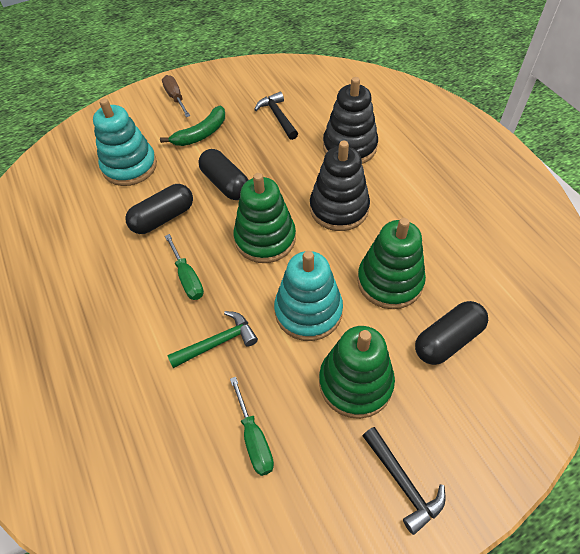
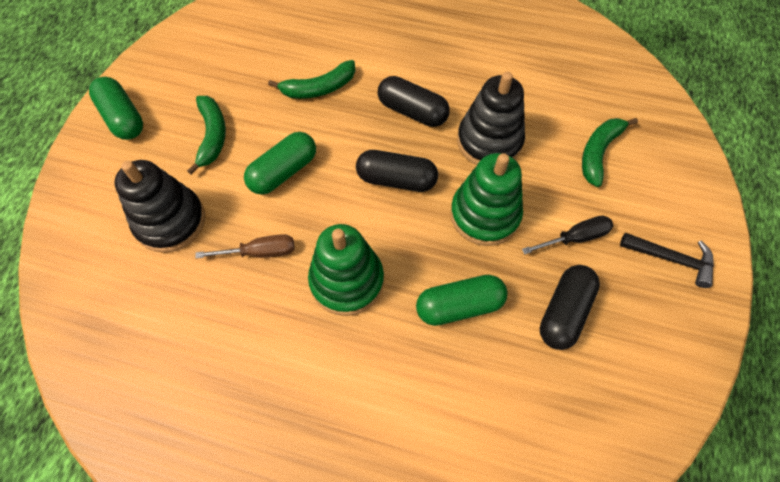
black hammer: [254,92,298,140] [362,427,446,535] = 2 -> [620,233,714,288] = 1
black screwdriver: none = 0 -> [522,216,613,254] = 1
green banana: [160,105,225,146] = 1 -> [187,96,226,175] [268,60,355,99] [582,118,638,187] = 3
green capsule: none = 0 -> [89,77,143,140] [244,132,316,195] [416,275,508,326] = 3
green hammer: [167,311,258,368] = 1 -> none = 0
green screwdriver: [165,234,204,300] [230,377,274,476] = 2 -> none = 0
green stacking toy: [234,173,296,263] [319,326,395,419] [357,218,426,309] = 3 -> [308,224,384,316] [450,153,523,246] = 2
turquoise stacking toy: [93,98,157,186] [274,251,343,341] = 2 -> none = 0

